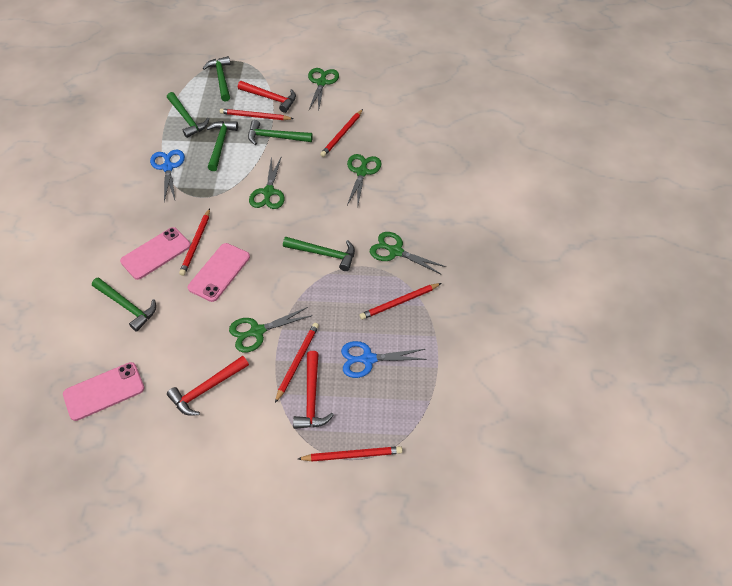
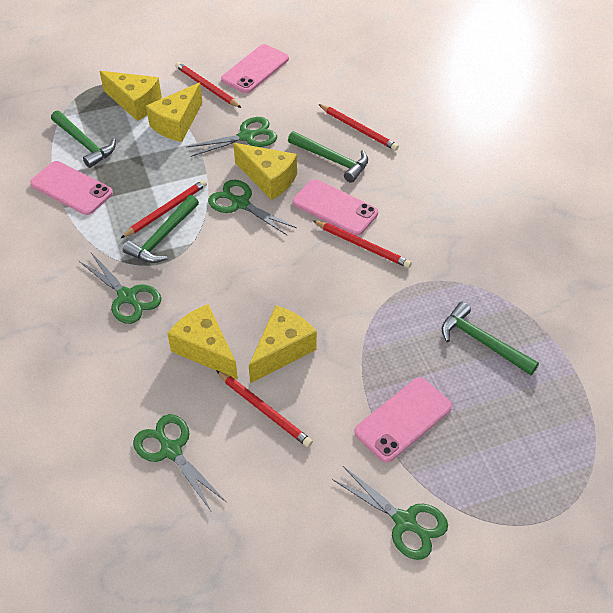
blue scissors: [150,149,185,202] [341,341,427,378] = 2 -> none = 0
green hammer: [92,277,156,332] [167,92,209,138] [203,56,231,101] [206,121,238,171] [248,120,313,145] [283,237,355,271] = 6 -> [51,111,116,168] [123,195,199,263] [288,131,368,183] [442,302,539,375] = 4
pink phone: [63,362,145,421] [120,227,191,280] [188,243,250,302] = 3 -> [30,161,113,215] [221,44,289,93] [293,179,378,236] [354,377,452,463] = 4
red hammer: [167,356,249,416] [238,81,296,113] [293,351,334,429] = 3 -> none = 0
red pencil: [179,208,210,276] [220,108,294,120] [275,323,319,403] [298,446,402,462] [320,109,363,157] [360,283,441,320] = 6 -> [120,179,207,239] [175,62,241,108] [216,370,313,447] [312,220,412,268] [318,104,399,151] = 5
yellow cheese: none = 0 -> [100,71,162,121] [146,82,203,142] [167,304,238,380] [233,143,297,200] [249,305,317,383] = 5

